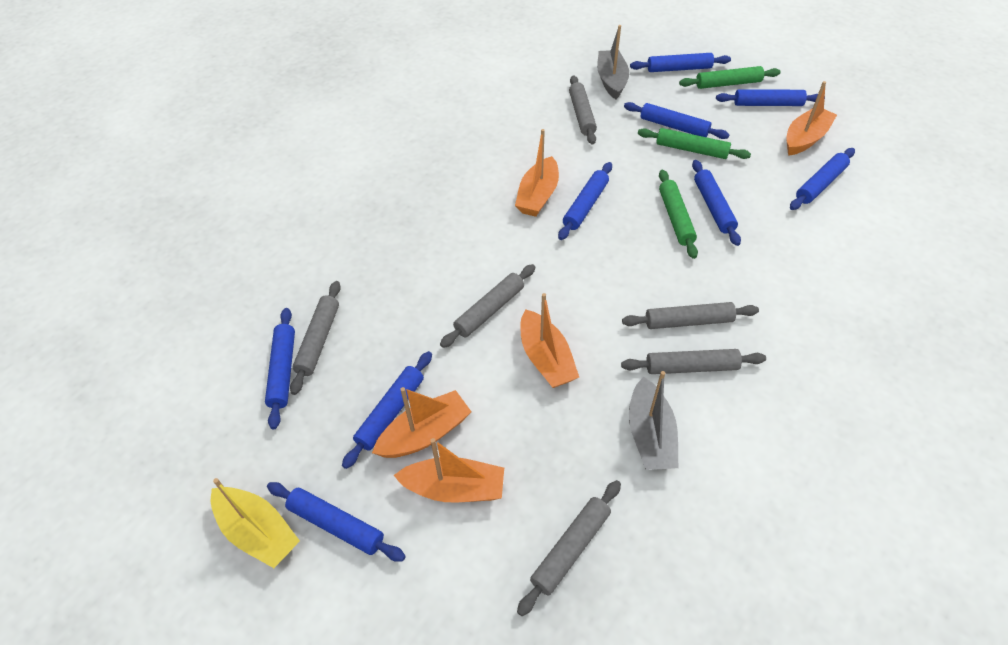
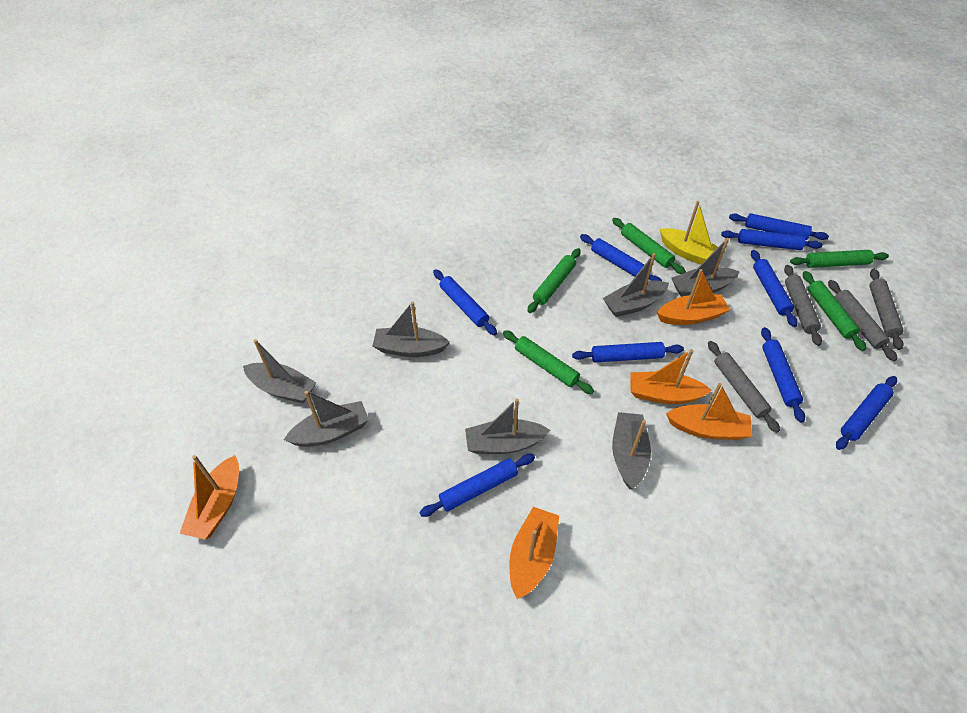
green rolling pin: [638,128,751,159] [659,170,698,259] [679,66,781,89] = 3 -> [503,330,594,394] [527,248,581,313] [612,218,686,274] [790,250,889,268] [803,271,866,351] = 5
grey boat: [597,25,629,99] [629,371,679,470] = 2 -> [243,339,316,403] [284,391,369,447] [372,301,450,357] [465,398,550,454] [603,253,669,317] [612,412,651,489] [671,238,740,297] = 7
grey rolling pin: [290,281,341,395] [440,264,535,348] [517,480,621,616] [569,75,597,145] [621,349,766,374] [622,302,759,329] = 6 -> [708,341,780,433] [784,265,822,346] [828,280,897,361] [869,269,904,350] = 4

